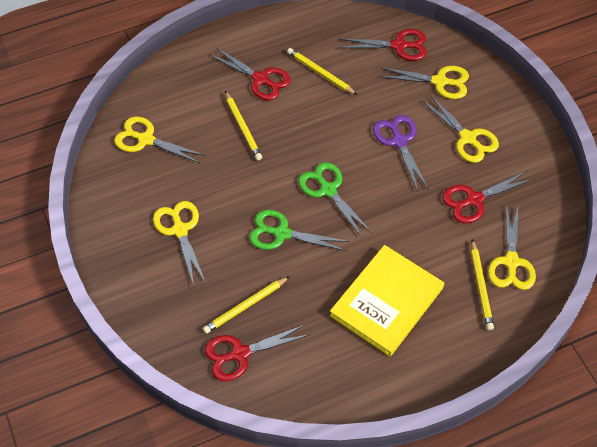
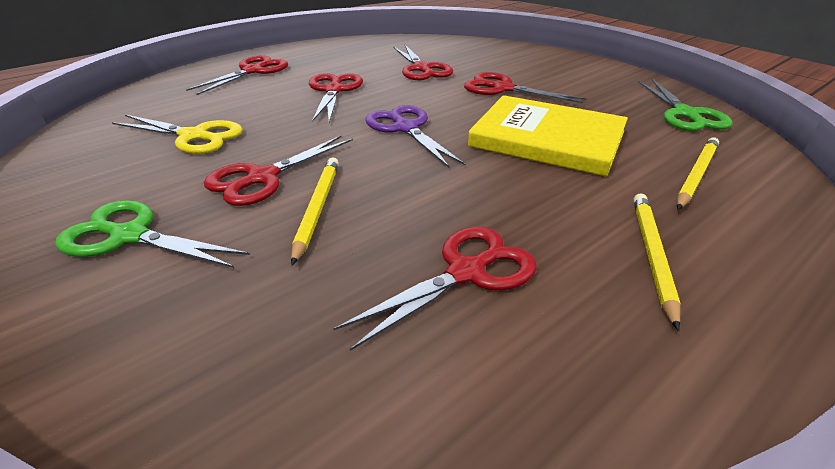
red scissors: [205,324,309,381] [210,48,290,100] [339,29,426,61] [442,171,533,223] = 4 -> [186,55,288,95] [204,136,353,206] [309,73,363,122] [333,227,537,351] [394,45,453,80] [464,72,586,103] = 6
yellow pencil: [203,276,290,334] [225,91,262,160] [287,48,357,95] [471,239,494,330] = 4 -> [291,158,339,265] [634,193,681,331] [677,138,719,210] = 3
yellow scissors: [114,117,206,163] [153,201,206,285] [379,66,469,99] [422,95,499,163] [488,204,536,290] = 5 -> [112,115,243,154] = 1

